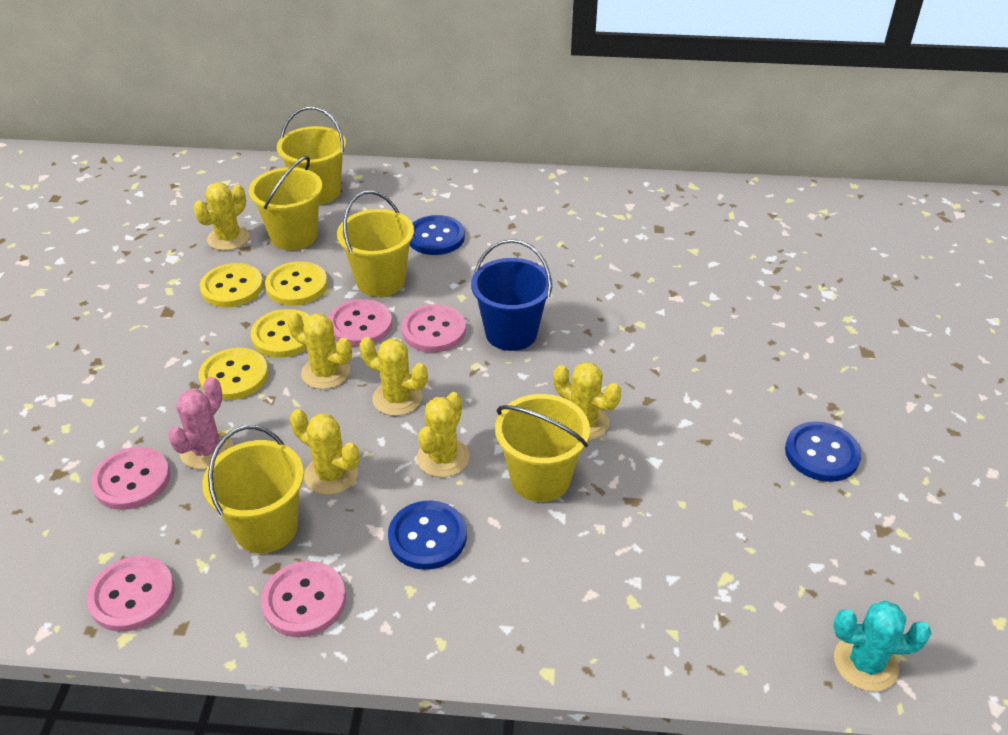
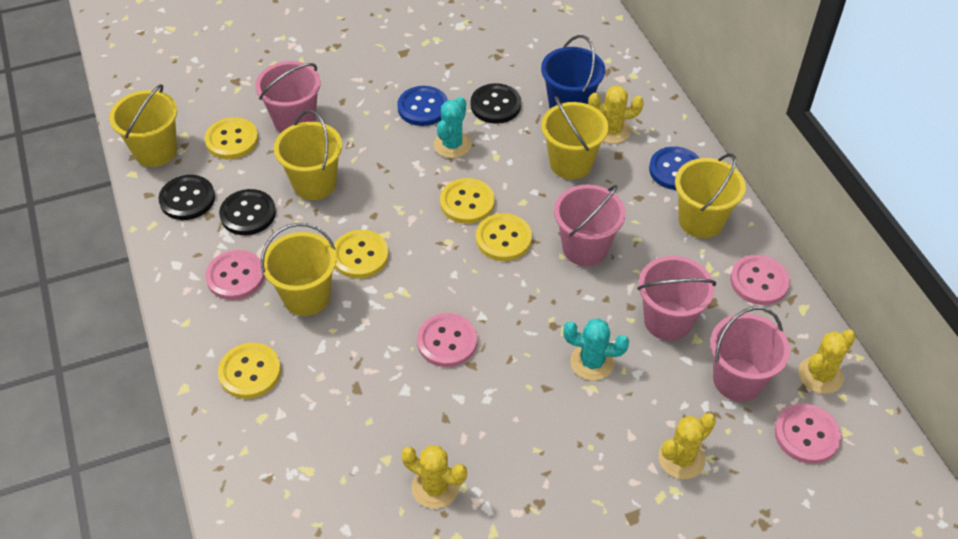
black button: none = 0 -> [159,175,215,220] [219,189,276,235] [470,83,521,124] = 3
blue button: [388,501,467,570] [410,215,465,255] [785,421,861,482] = 3 -> [397,86,448,126] [649,147,699,190] = 2
pink bucket: none = 0 -> [255,61,321,133] [554,184,626,266] [637,256,716,341] [710,307,790,401] = 4
pink button: [87,556,175,632] [91,447,170,510] [261,561,346,637] [328,299,392,347] [402,304,466,353] = 5 -> [205,250,265,300] [417,313,477,367] [730,255,790,305] [774,404,841,464] = 4
pink cactus: [168,377,233,469] = 1 -> none = 0
turquoise cactus: [833,601,932,692] = 1 -> [434,97,471,158] [563,318,629,381] = 2
yellow button: [199,348,268,400] [200,263,263,307] [251,309,310,358] [265,261,328,306] = 4 -> [205,117,258,159] [218,343,281,399] [334,230,389,279] [440,178,495,224] [476,213,532,261] = 5
yellow cactus: [193,183,249,251] [287,311,352,389] [290,409,359,495] [360,337,428,416] [417,392,469,477] [554,362,621,441] = 6 -> [401,445,467,509] [588,85,644,144] [658,413,716,479] [799,329,856,394] = 4

